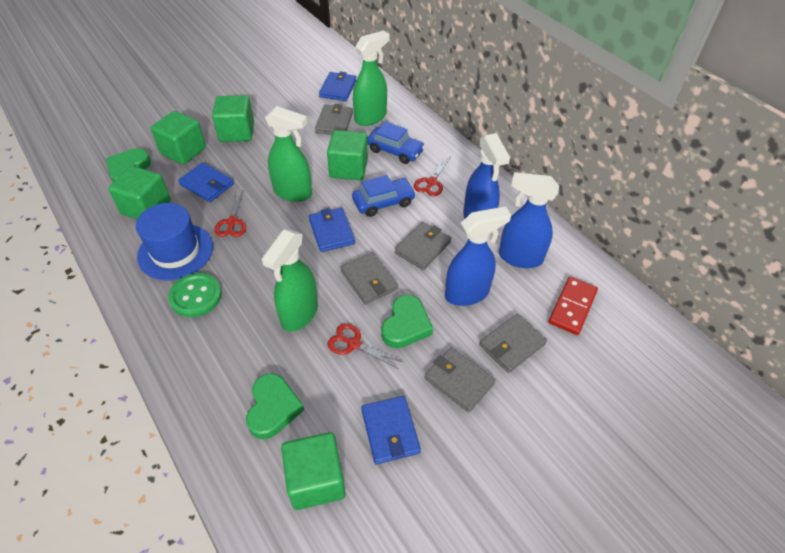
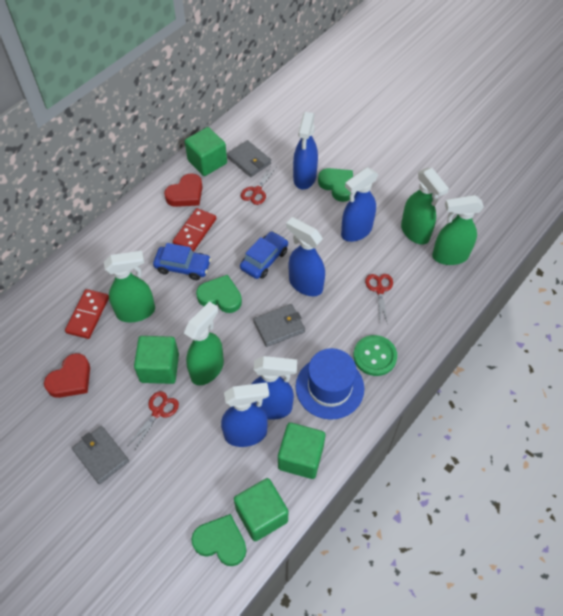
blue spray bottle: [445,206,511,306] [463,133,510,218] [499,172,559,268] = 3 -> [221,382,269,447] [252,356,297,420] [286,217,325,296] [293,112,318,190] [341,167,378,242] = 5
blue wallet: [178,162,234,202] [309,208,355,252] [319,71,356,101] [361,396,421,464] = 4 -> none = 0
green cube: [108,166,171,219] [151,111,206,165] [212,95,254,142] [281,432,345,510] [327,130,368,180] = 5 -> [134,336,179,384] [185,127,227,176] [234,478,288,541] [278,422,325,479] = 4
green spray bottle: [262,229,318,332] [265,106,312,202] [353,31,389,126] = 3 -> [104,251,155,322] [184,301,224,385] [401,168,449,245] [432,195,484,265] = 4
grey wallet: [315,104,353,135] [341,252,398,304] [395,222,451,270] [424,347,496,412] [479,314,547,373] = 5 -> [72,426,129,484] [227,140,271,177] [253,304,305,347] = 3
red domino: [549,277,598,335] = 1 -> [65,289,109,339] [173,208,216,252] = 2
red heart: none = 0 -> [44,353,90,398] [164,173,203,207] = 2

